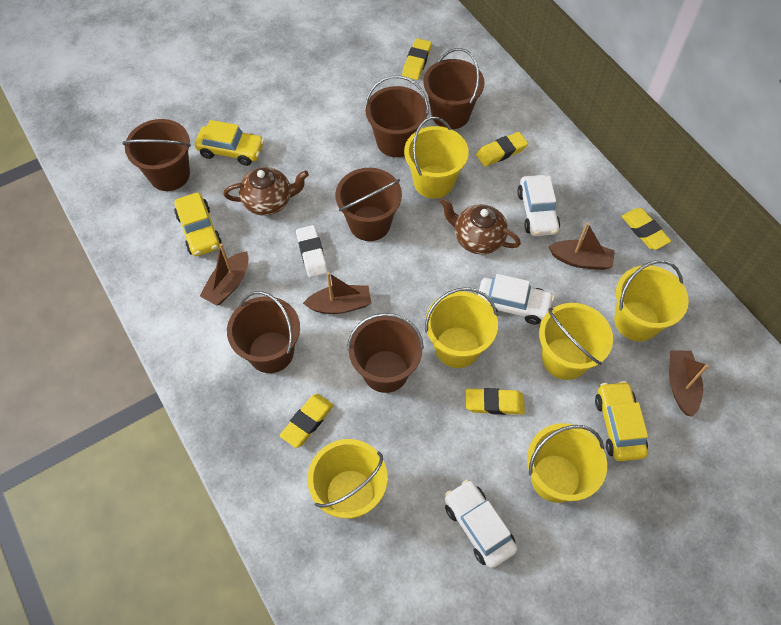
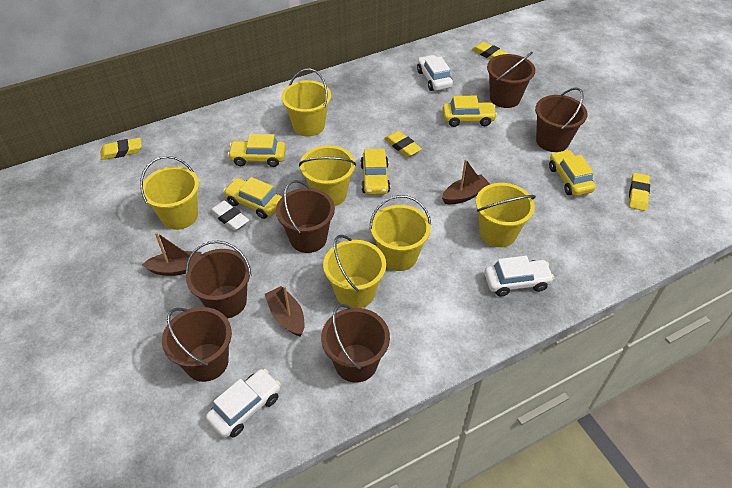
brown boat: [200,244,249,305] [303,272,371,314] [548,222,615,270] [669,350,708,417] = 4 -> [142,232,202,276] [265,286,305,336] [442,159,490,204] = 3
brown teapot: [223,167,309,216] [440,198,521,254] = 2 -> none = 0
yellow car: [174,193,222,256] [195,120,264,166] [595,381,648,461] = 3 -> [223,177,282,219] [228,134,286,167] [361,149,390,195] [442,96,497,127] [549,150,596,196] = 5
yellow eraser: [280,394,334,448] [402,38,432,80] [466,388,525,415] [476,132,528,167] [622,208,671,250] = 5 -> [100,138,142,160] [384,131,422,157] [472,42,508,59] [629,173,650,211] = 4

